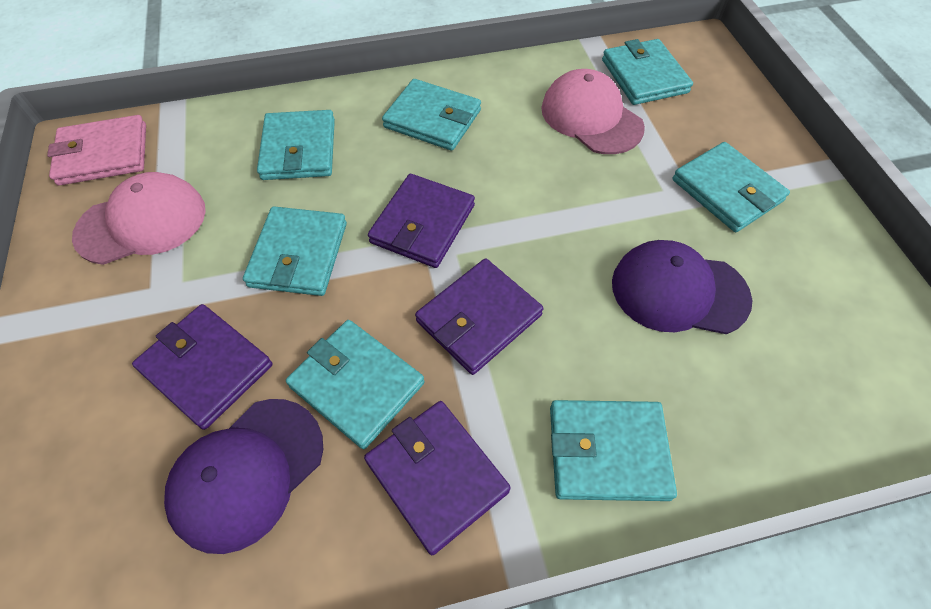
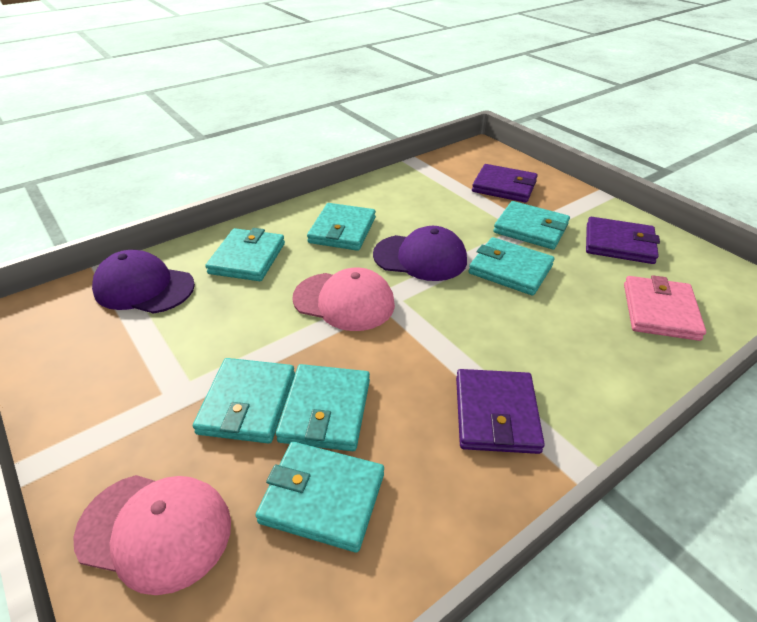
purple wallet: [132,304,273,430] [364,401,511,555] [368,174,475,268] [415,258,544,375] = 4 -> [456,369,545,454] [472,164,538,203] [586,217,660,264] = 3

